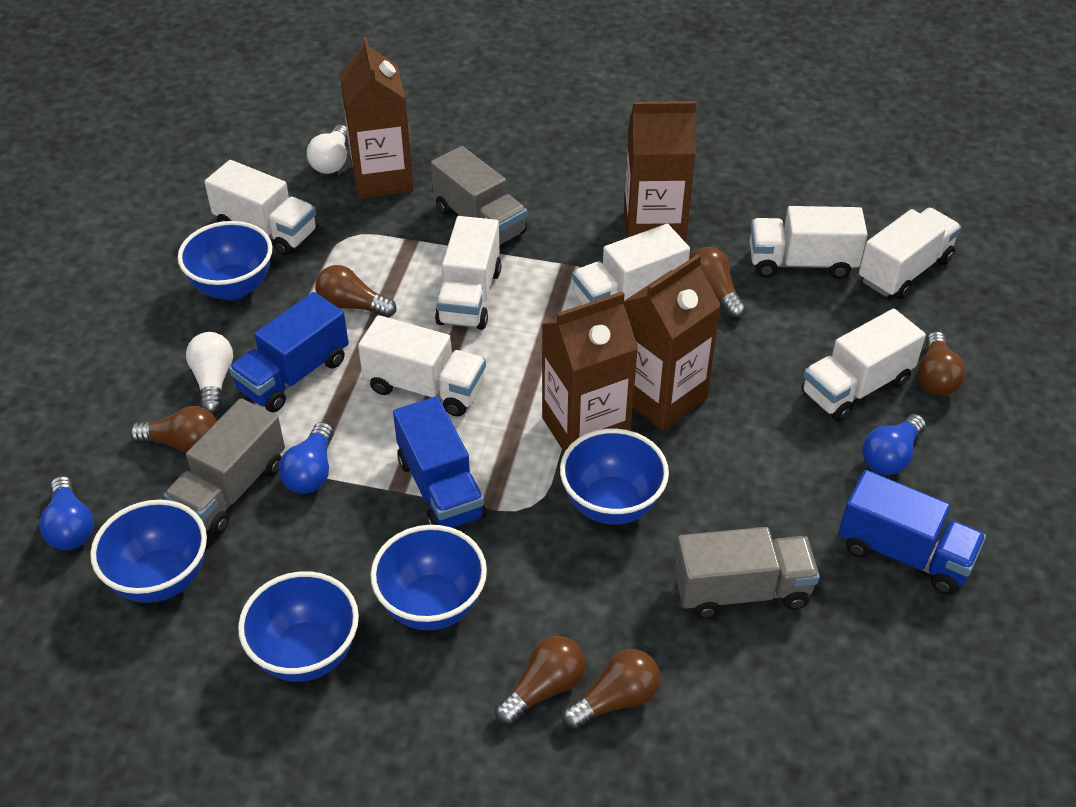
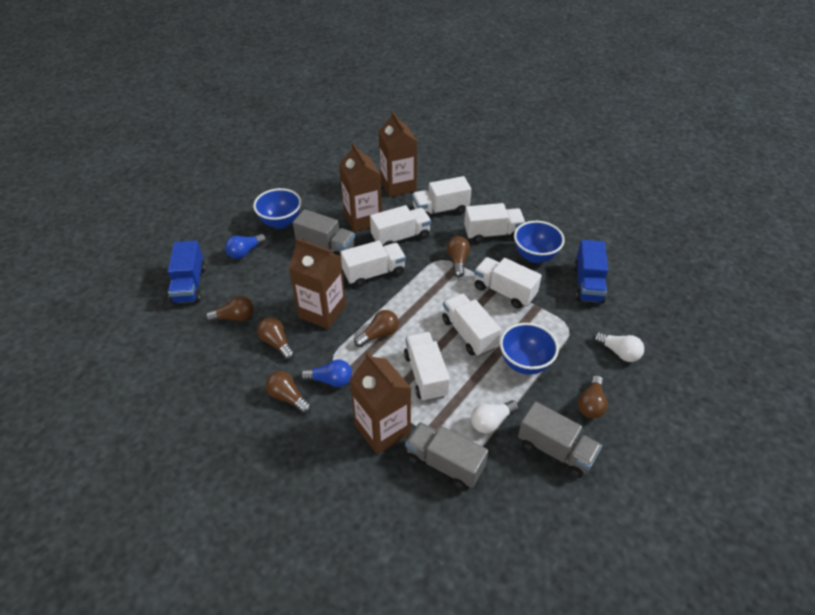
blue bowl: [90,500,207,603] [178,221,272,300] [238,571,359,682] [370,525,487,630] [560,428,669,525] = 5 -> [253,188,301,229] [500,323,559,375] [514,221,565,263] = 3
blue light bulb: [39,476,94,550] [279,422,334,494] [862,414,926,475] = 3 -> [225,234,266,259] [300,360,352,387] = 2
blue truck: [229,292,349,412] [393,396,486,528] [839,470,986,595] = 3 -> [168,241,206,304] [574,240,608,304] = 2

